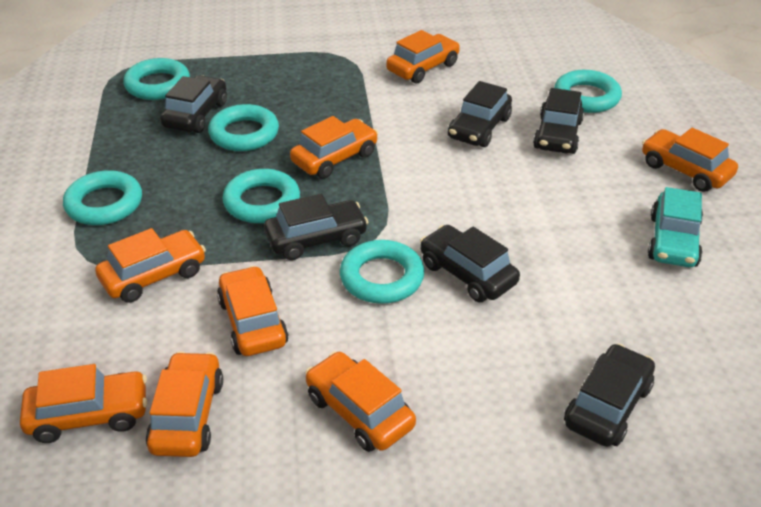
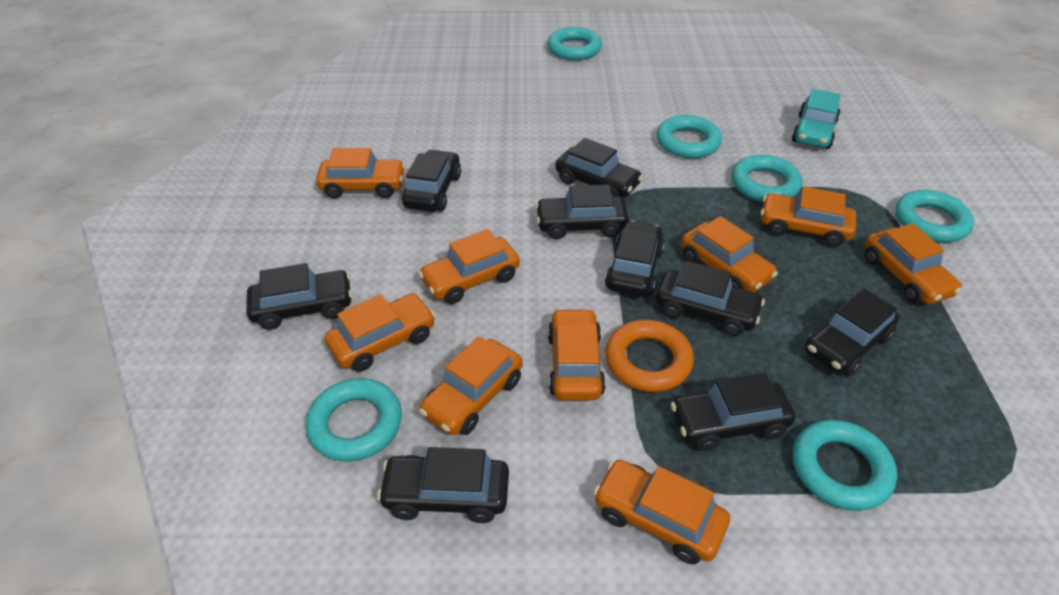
black car: [160,75,227,133] [264,194,368,260] [420,225,520,302] [448,81,512,147] [533,88,584,154] [564,343,655,447] = 6 -> [247,263,352,330] [377,447,509,523] [402,150,461,212] [535,184,629,239] [555,138,643,198] [605,221,665,297] [656,261,765,336] [671,372,795,451] [805,288,899,376] = 9
orange car: [20,364,147,443] [95,228,206,303] [146,351,223,457] [217,266,289,356] [290,116,378,179] [305,351,416,452] [386,30,460,83] [642,128,738,192] = 8 -> [316,148,405,198] [325,293,436,372] [418,229,520,304] [419,336,522,435] [548,308,606,400] [594,460,730,564] [681,216,778,292] [760,186,856,247] [865,223,962,304] = 9
orange ring: none = 0 -> [605,320,694,392] = 1

